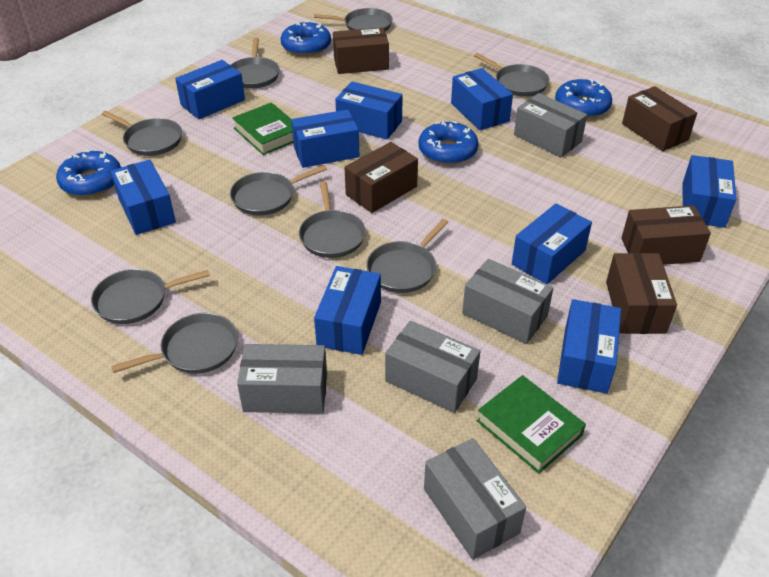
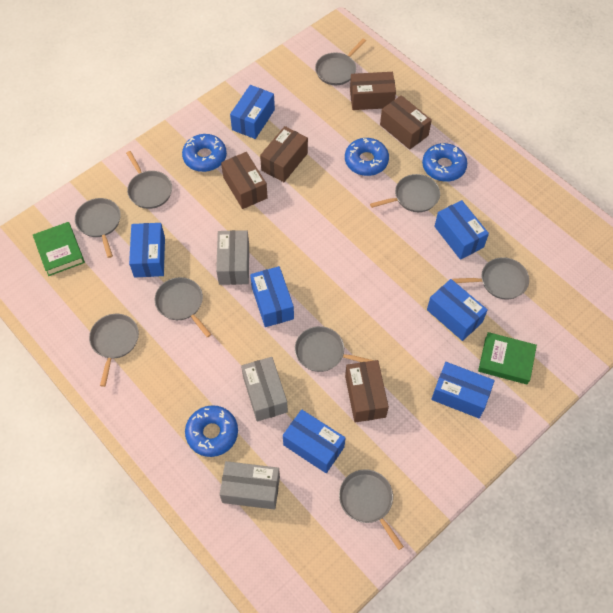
blue box: [111,160,176,235] [175,60,245,119] [291,109,359,168] [314,266,381,355] [335,82,403,140] [451,68,513,130] [512,203,592,284] [557,299,621,394] [682,155,736,228] = 9 -> [129,223,165,277] [230,85,275,139] [250,266,294,327] [283,409,345,473] [427,279,488,341] [431,362,495,418] [434,200,489,260] = 7
grey box: [237,344,327,414] [385,321,480,413] [424,438,526,560] [462,259,554,344] [514,93,587,157] = 5 -> [216,230,249,285] [220,461,280,510] [241,357,288,421] = 3

